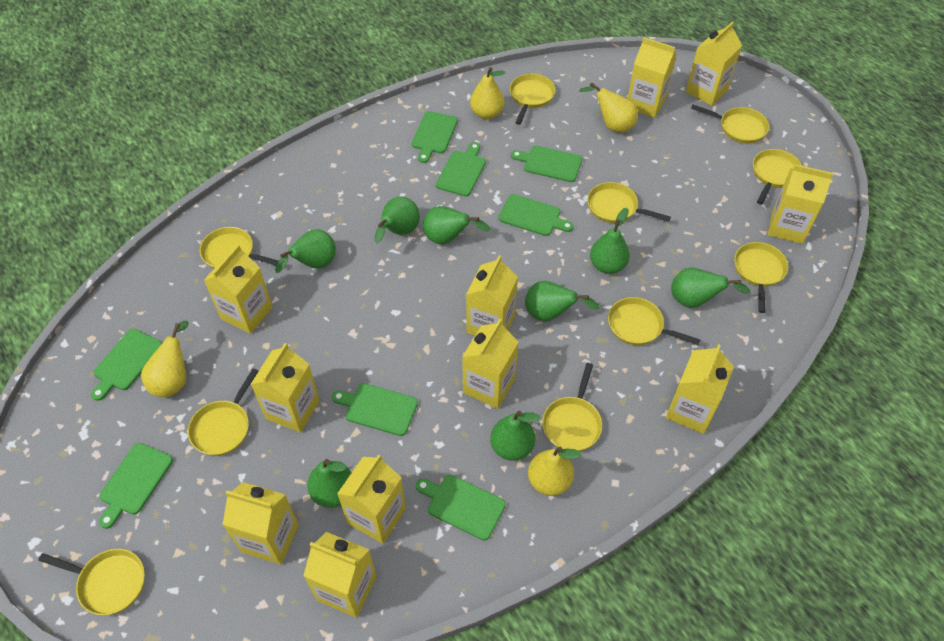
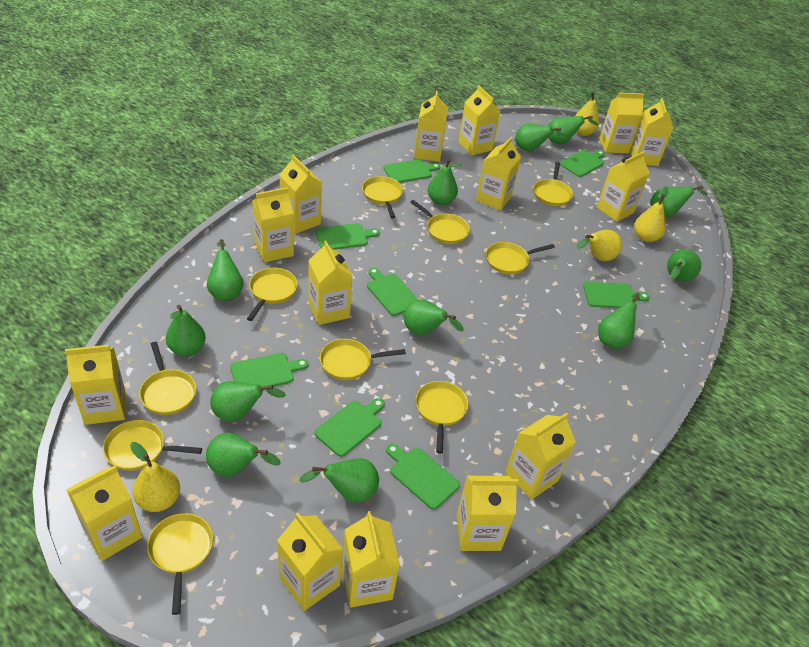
green pear: [275,229,336,273] [307,459,351,508] [375,197,420,243] [423,206,490,245] [490,411,540,461] [525,281,600,322] [590,208,630,274] [671,268,750,308] = 8 -> [166,305,206,356] [206,433,281,477] [207,239,244,301] [210,381,286,422] [299,458,379,502] [403,299,464,335] [428,158,461,205] [515,124,567,151] [548,116,598,144] [598,292,640,349] [650,185,707,217] [667,249,701,282] = 12
yellow carton: [204,245,273,334] [222,482,299,565] [250,343,320,433] [303,532,377,618] [337,454,406,544] [462,319,518,409] [466,255,518,336] [627,37,677,118] [666,344,734,434] [686,21,742,106] [768,164,834,244] = 11 -> [65,345,125,425] [66,466,143,561] [252,187,294,262] [277,512,343,611] [279,155,322,234] [308,241,353,325] [342,511,400,608] [414,91,448,162] [456,476,518,551] [458,85,501,155] [476,137,521,211] [506,413,576,500] [597,151,650,222] [599,92,644,153] [631,98,673,166] = 15

